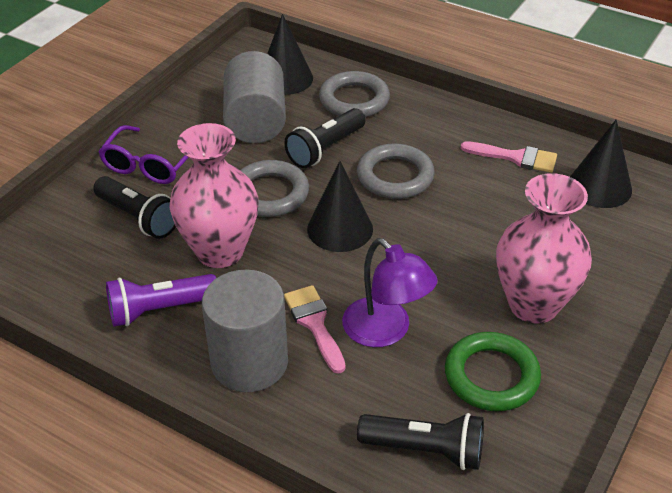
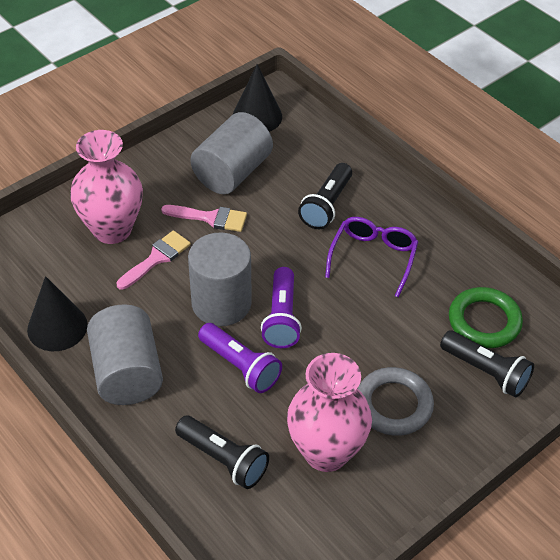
black cone: [267,14,313,95] [307,161,373,252] [570,119,632,208] = 3 -> [27,276,88,351] [233,64,282,132] = 2
grey cylinder: [202,269,288,392] [223,51,286,143] = 2 -> [87,304,163,405] [188,232,252,326] [190,112,273,194] = 3
grey ring: [240,160,309,217] [319,71,390,117] [357,143,435,199] = 3 -> [358,367,434,436] = 1
purple flashlight: [106,274,216,327] = 1 -> [198,323,282,393] [261,267,302,348] = 2
purple lamp: [342,238,438,347] = 1 -> none = 0

